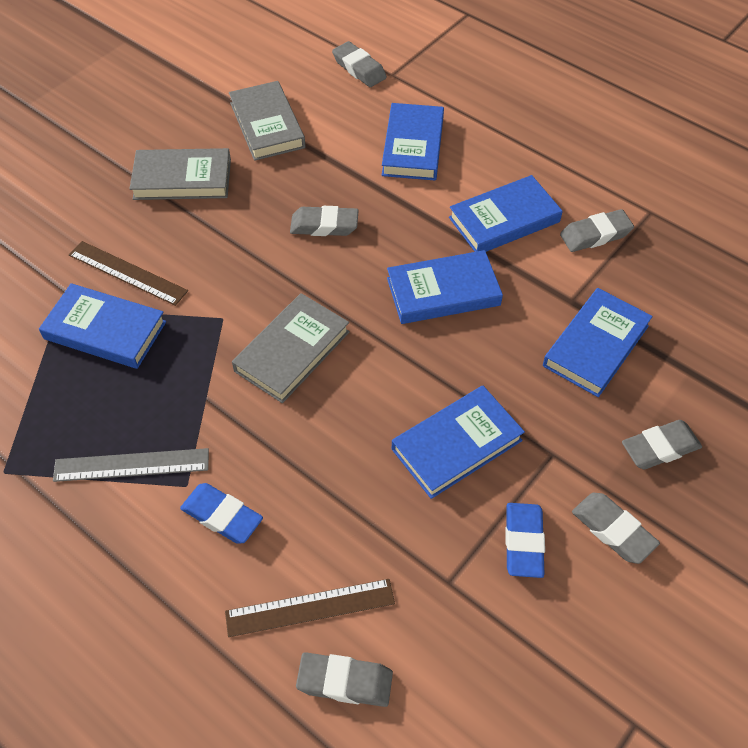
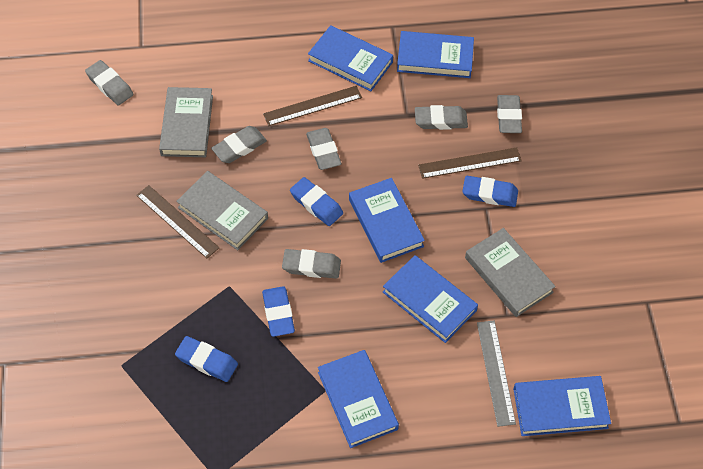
blue eraser: [180,483,263,543] [505,503,545,578] = 2 -> [175,336,238,382] [262,286,295,337] [290,177,343,226] [462,176,518,207] = 4
brown ruler: [69,241,188,306] [225,579,395,637] = 2 -> [136,185,219,258] [263,86,362,126] [418,147,522,179] = 3

